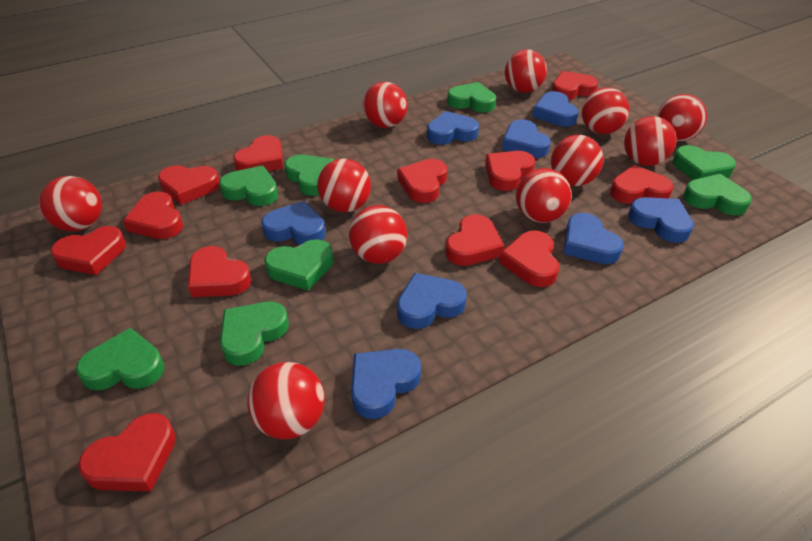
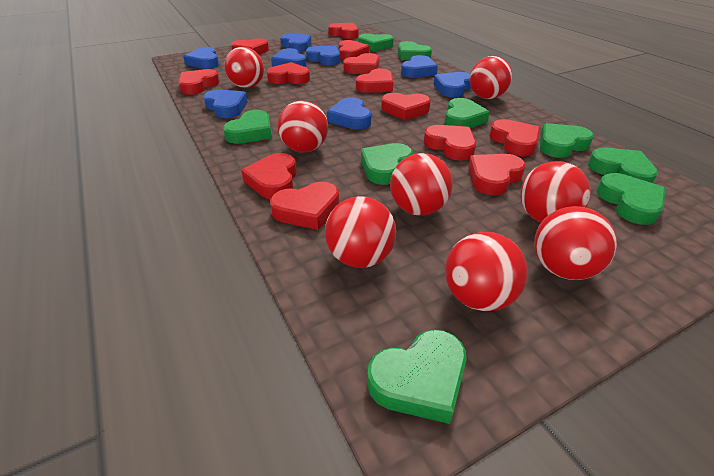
green heart: [76,328,164,391] [219,165,278,206] [220,302,289,366] [264,239,333,290] [284,154,334,196] [447,82,496,113] [673,145,736,180] [683,174,752,216] = 8 -> [223,110,272,144] [358,34,394,51] [361,143,413,185] [367,330,467,424] [398,41,432,60] [444,98,490,128] [540,123,594,158] [588,148,658,183] [596,173,665,225] = 9
red ball: [39,176,102,231] [247,362,325,440] [317,159,371,212] [349,205,407,264] [363,82,407,128] [505,49,547,93] [516,168,572,223] [551,135,603,186] [582,87,629,134] [624,116,677,166] [657,94,707,141] = 11 -> [224,47,264,88] [277,100,328,153] [325,196,396,268] [390,153,453,216] [445,232,528,311] [470,56,512,99] [520,161,591,222] [534,206,617,280] = 8
red heart: [51,226,126,275] [78,413,176,492] [123,192,183,239] [158,165,220,205] [188,246,251,297] [233,135,283,171] [397,159,447,203] [445,214,504,266] [485,151,535,191] [499,230,559,287] [552,71,598,100] [610,165,674,204] = 12 -> [178,69,220,95] [231,38,269,55] [241,153,297,199] [267,62,310,84] [270,182,339,230] [328,23,359,39] [339,40,369,60] [343,53,379,74] [356,68,393,93] [381,93,431,120] [424,125,476,161] [468,154,526,195] [489,119,540,156] = 13

